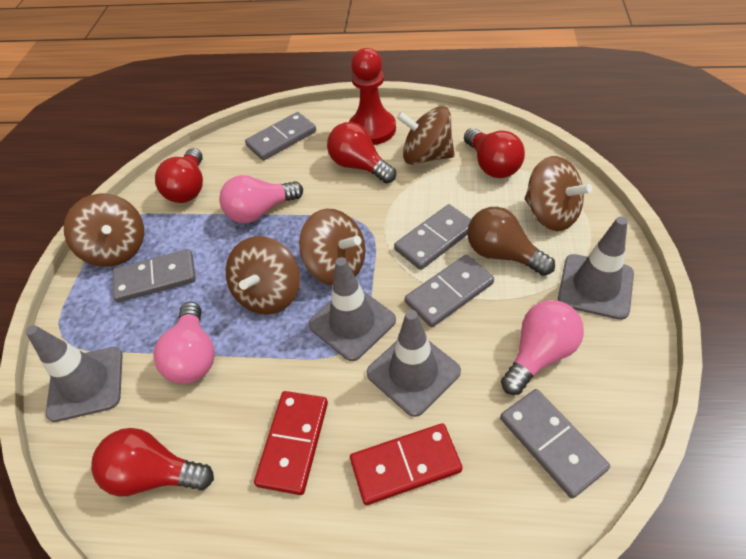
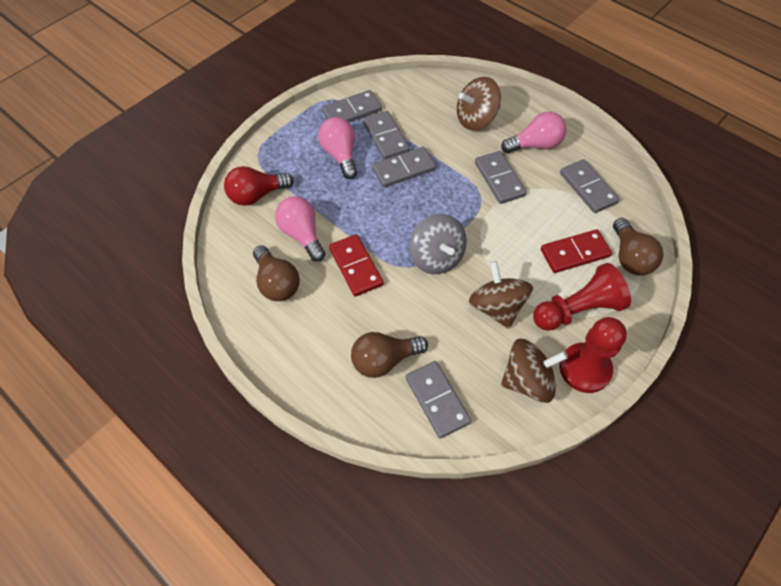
brown light bulb: [467,207,555,276] = 1 -> [253,245,300,301] [351,332,428,378] [613,218,663,276] = 3
brown spinning top: [64,193,144,267] [226,236,300,315] [299,209,365,285] [397,106,455,165] [525,156,592,231] = 5 -> [457,77,501,130] [469,261,533,329] [501,339,568,403] = 3
grey domino: [113,249,196,302] [245,112,316,160] [394,204,471,270] [405,255,494,327] [500,389,610,498] = 5 -> [322,90,382,122] [363,111,410,160] [372,147,436,188] [406,361,471,438] [475,151,527,204] [560,159,619,213] = 6
grey spinning top: none = 0 -> [409,214,467,274] = 1
grey traffic cone: [26,325,123,422] [308,257,396,361] [367,310,461,417] [558,217,634,320] = 4 -> none = 0
red light bulb: [91,428,214,496] [155,148,203,203] [327,122,396,184] [464,128,525,178] = 4 -> [224,166,293,206] = 1
red pawn: [349,48,396,145] = 1 -> [533,263,631,331] [559,317,627,393] = 2

